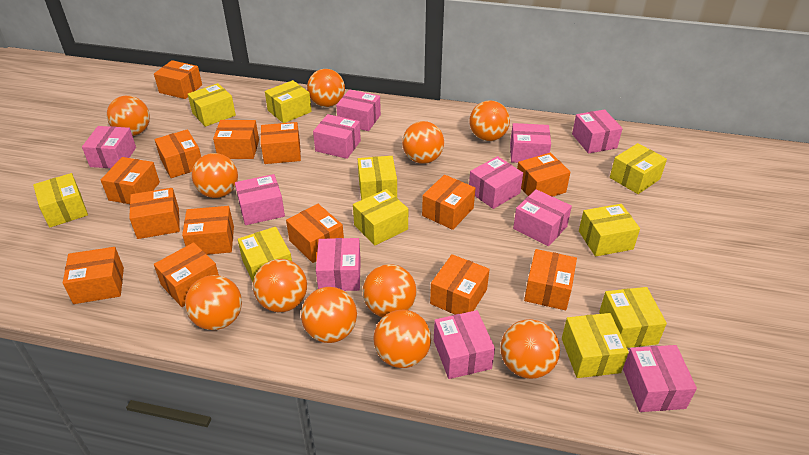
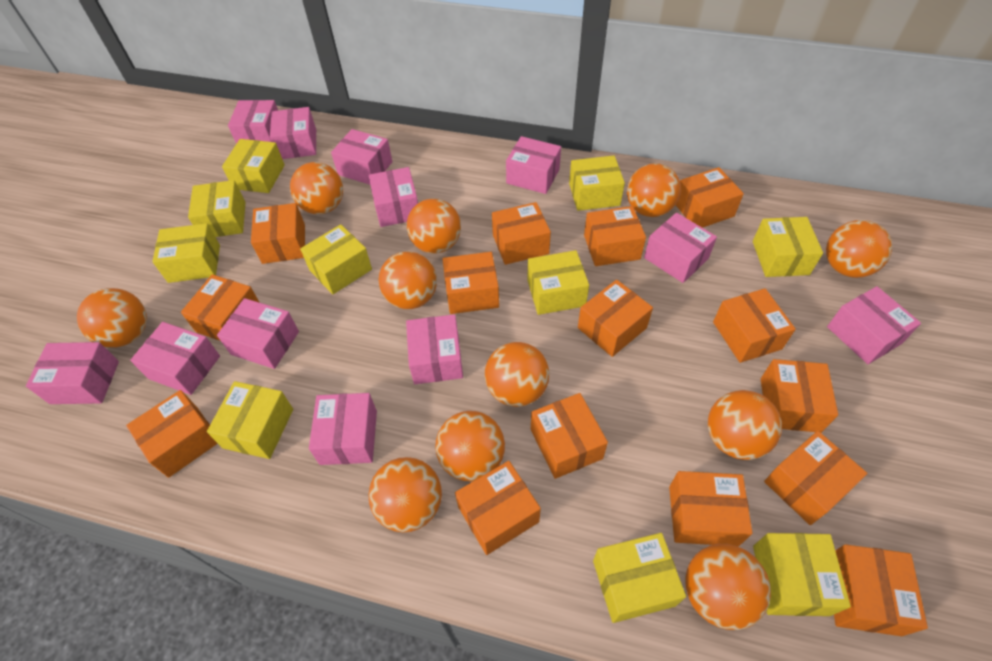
orange box: [63,247,124,304] [101,157,160,204] [129,188,180,239] [154,60,202,99] [154,129,201,178] [154,242,219,307] [182,206,234,255] [213,120,259,159] [261,122,301,164] [286,204,344,263] [422,175,475,230] [430,254,490,315] [517,153,571,197] [524,249,577,310] = 14 -> [126,390,218,478] [181,274,260,341] [251,203,305,264] [442,252,499,314] [455,461,541,555] [492,202,551,265] [531,393,608,479] [578,280,653,357] [584,206,646,266] [669,471,753,546] [676,167,744,228] [713,288,796,363] [761,359,838,433] [764,431,867,525] [834,544,928,636] = 15
pink box: [82,126,136,168] [235,174,285,225] [313,114,361,159] [316,238,361,291] [336,89,381,131] [434,310,495,379] [469,156,523,209] [510,123,551,163] [513,189,572,246] [572,109,623,154] [623,345,697,412] = 11 -> [26,342,119,404] [130,322,220,395] [217,298,299,369] [228,100,278,144] [270,107,316,159] [309,393,377,465] [331,129,393,185] [369,167,418,227] [406,314,463,384] [506,136,561,194] [644,213,717,283] [827,286,921,364] = 12

